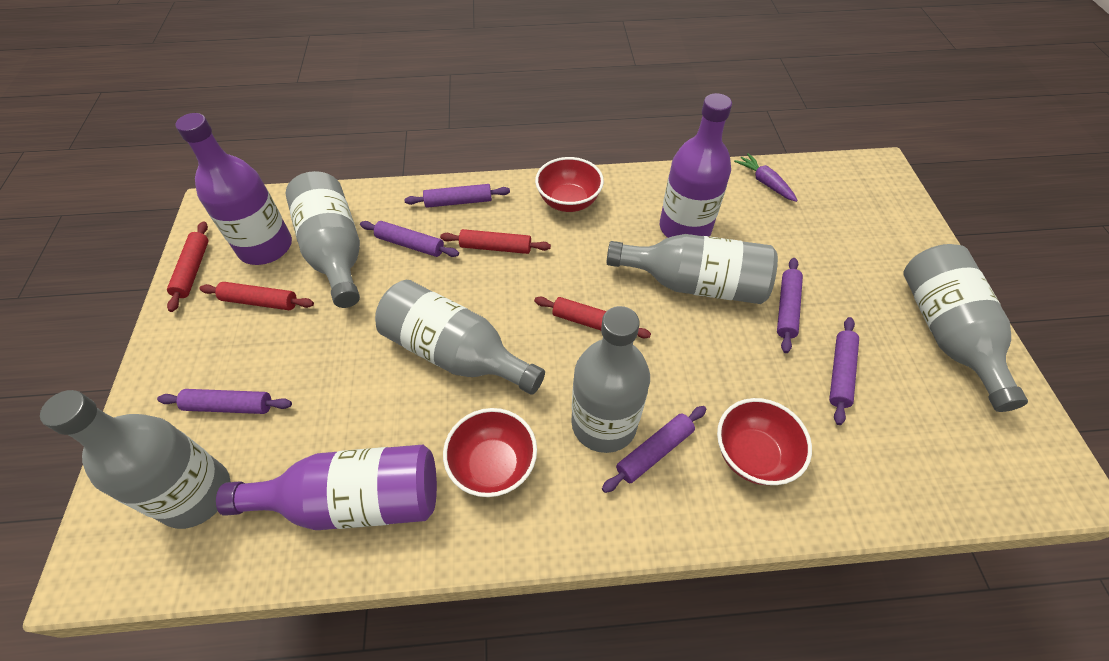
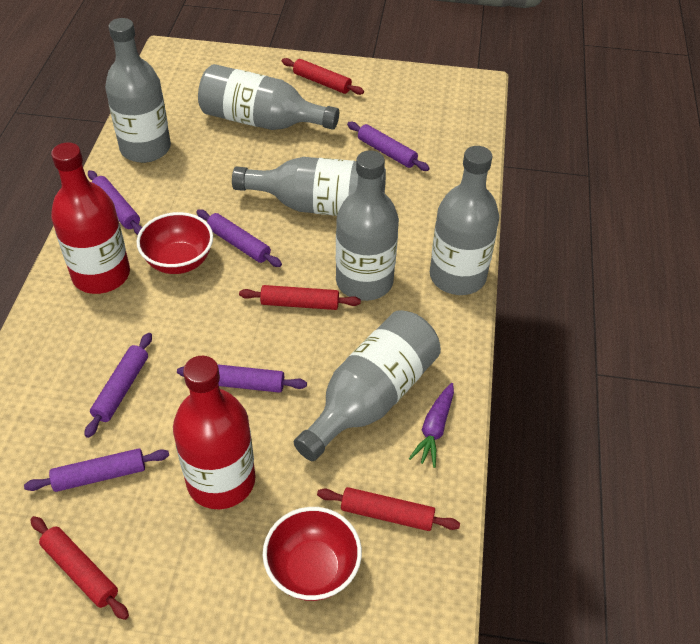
purple bottle: [176,113,292,265] [216,444,437,530] [660,93,732,238] = 3 -> none = 0
red bottle: none = 0 -> [51,142,130,294] [173,356,256,509] = 2
red bowl: [443,408,537,497] [535,157,604,212] [717,398,812,485] = 3 -> [137,212,213,274] [263,507,362,601] = 2

